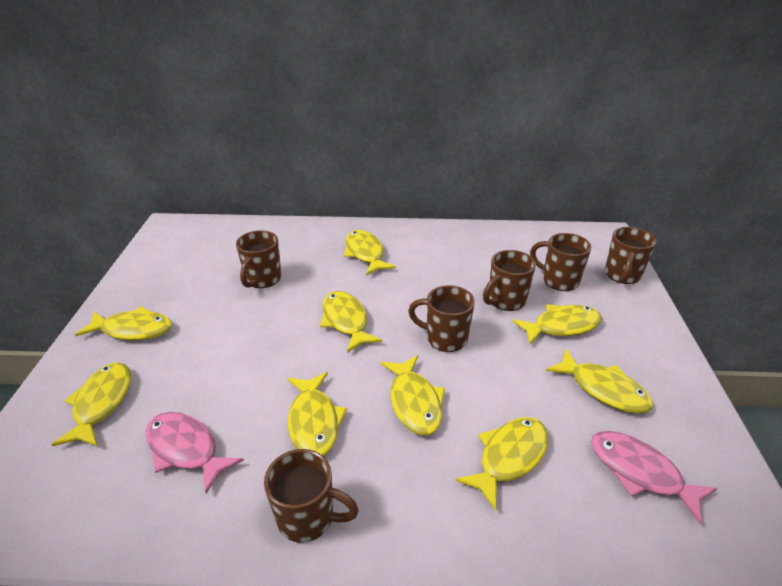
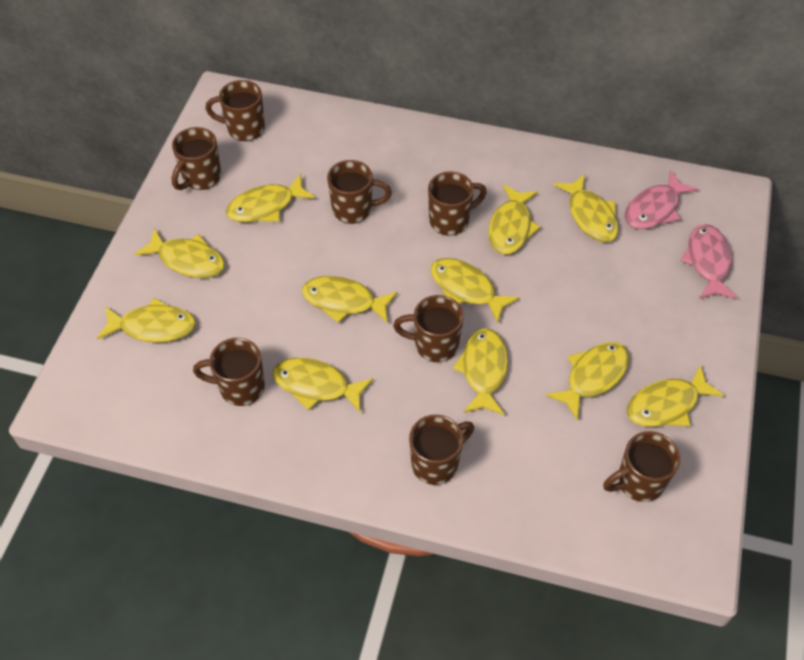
brown mug: [236,230,281,288] [264,449,359,543] [408,285,475,352] [483,250,536,311] [530,233,591,291] [605,227,656,284] = 6 -> [172,127,221,190] [193,338,265,406] [206,80,265,141] [327,160,392,224] [393,295,464,362] [409,415,474,485] [428,171,487,236] [603,431,680,502] = 8
yellow fish: [51,362,131,447] [75,306,172,340] [287,372,347,456] [320,291,382,353] [344,230,396,276] [381,355,445,435] [455,417,548,511] [512,304,602,345] [546,348,653,413] = 9 -> [97,298,196,342] [135,228,225,278] [226,174,315,222] [273,358,373,412] [302,276,397,324] [431,258,520,324] [453,328,508,415] [488,184,540,254] [546,342,630,420] [553,174,618,242] [627,365,724,427] = 11

